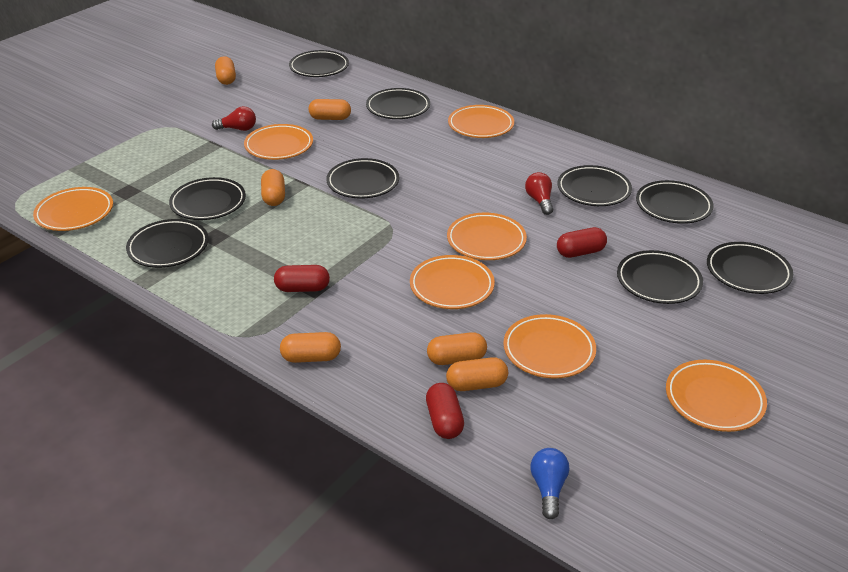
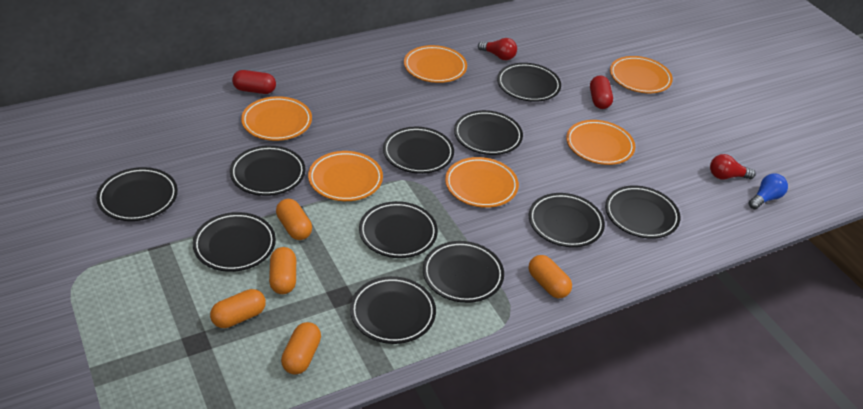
black plate: [126,219,209,268] [169,177,246,220] [289,50,349,77] [326,158,399,199] [366,88,430,119] [557,165,632,206] [617,250,703,304] [636,180,713,224] [707,242,793,294] = 9 -> [96,167,178,221] [193,212,276,272] [230,145,306,196] [350,276,436,344] [359,201,438,258] [383,127,454,174] [423,241,504,303] [454,110,523,155] [497,63,561,102] [529,193,605,247] [605,185,681,239] = 11
orange capsule: [215,56,236,85] [261,169,285,206] [280,332,341,363] [309,99,351,120] [427,332,487,365] [446,357,508,391] = 6 -> [210,289,266,328] [269,247,296,294] [276,199,312,240] [281,322,321,375] [529,255,572,298] = 5
orange plate: [33,187,113,231] [244,124,313,160] [410,255,495,309] [447,213,527,260] [448,105,514,138] [503,314,596,378] [666,360,767,432] = 7 -> [241,96,312,141] [308,151,383,201] [404,45,467,83] [445,157,519,208] [566,120,635,165] [610,56,673,93] = 6
red capsule: [274,265,330,292] [426,383,464,439] [557,227,607,258] = 3 -> [232,70,276,94] [590,76,613,109] = 2

